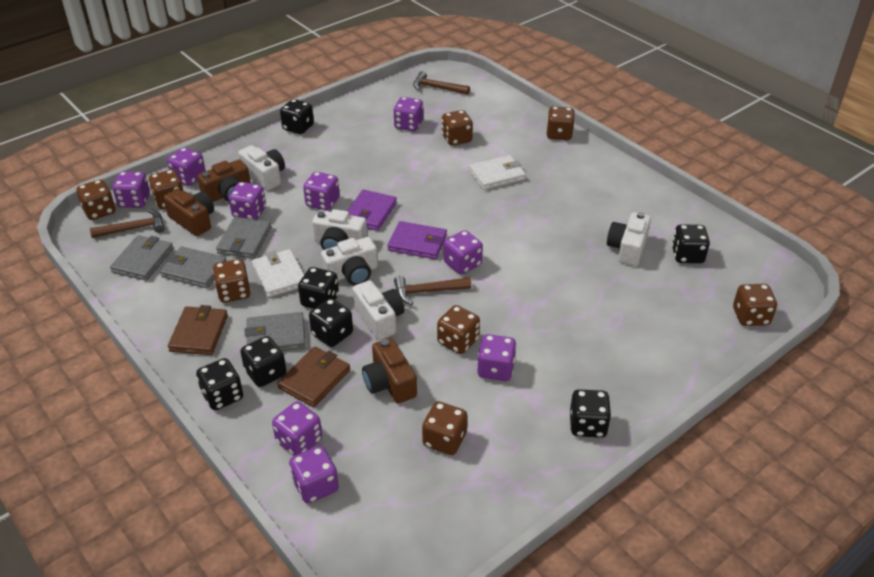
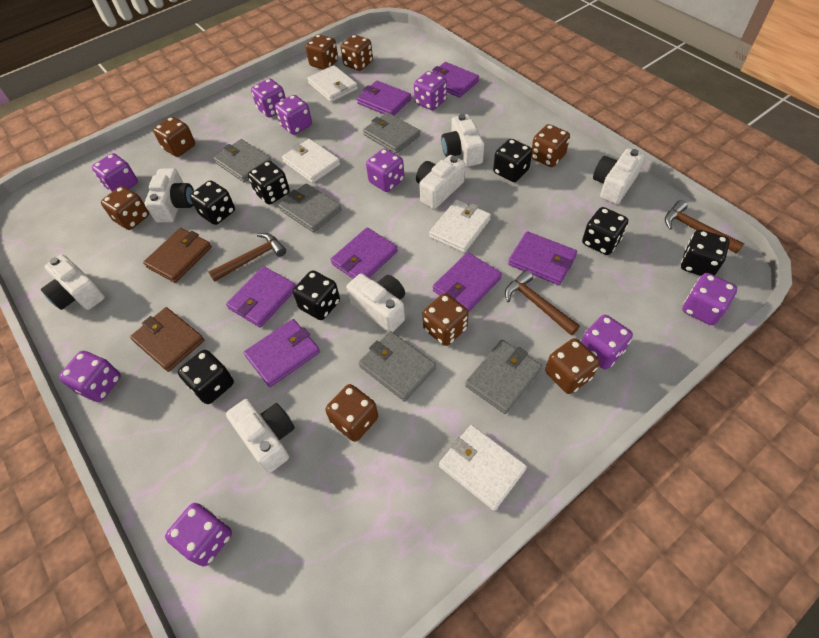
brown camera: [163,189,214,236] [197,159,251,202] [362,338,417,403] = 3 -> none = 0
grey wallet: [110,235,173,281] [160,246,226,288] [216,217,272,259] [245,312,306,351] = 4 -> [213,139,272,183] [278,183,342,233] [358,331,436,402] [363,112,420,154] [465,340,542,414] = 5
purple wallet: [347,190,397,231] [388,221,447,259] = 2 -> [226,266,296,328] [244,319,320,387] [330,228,398,279] [357,81,411,115] [432,62,479,98] [433,252,502,312] [508,231,577,285] = 7
white camera: [238,145,285,191] [312,209,367,250] [321,237,378,285] [352,280,405,340] [607,212,651,266] = 5 -> [41,254,105,310] [145,168,194,223] [226,399,295,473] [346,273,405,332] [416,155,465,209] [441,114,484,167] [593,148,645,204] = 7
white wallet: [252,249,304,297] [469,155,526,190] = 2 -> [282,139,340,183] [307,65,358,102] [429,199,491,253] [439,425,527,511] = 4

